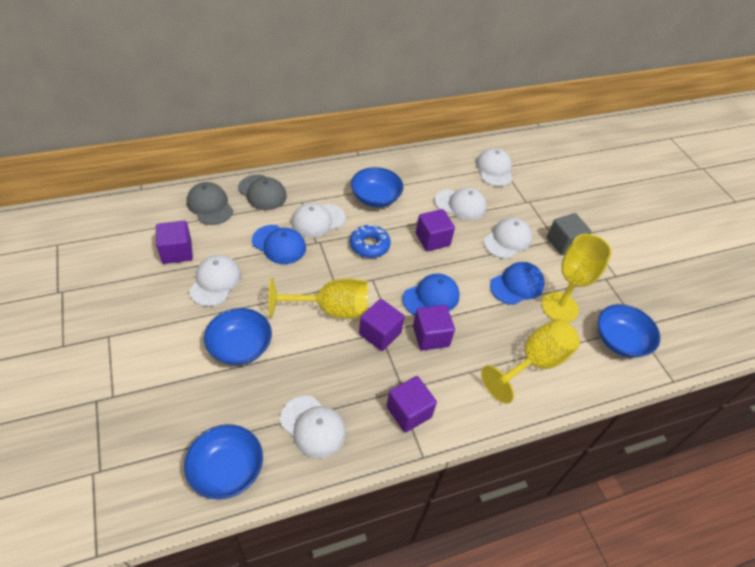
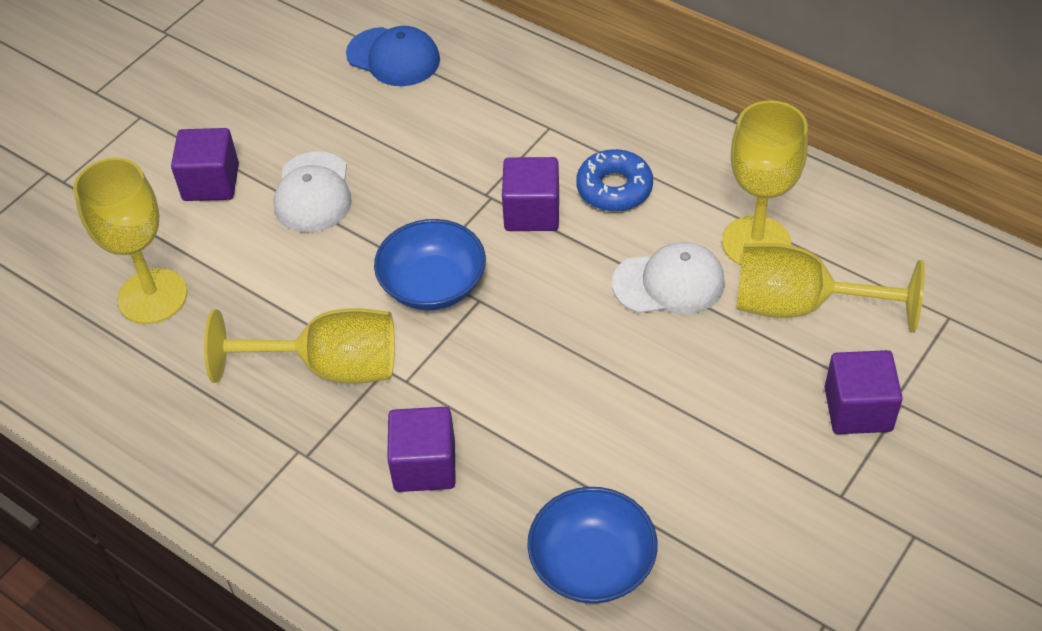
blue bowl: [184,424,263,499] [204,308,272,365] [351,167,404,207] [597,304,660,358] = 4 -> [374,219,486,310] [527,487,657,604] = 2
blue cap: [252,225,306,264] [402,273,460,315] [490,262,545,305] = 3 -> [346,26,440,86] = 1
grey cap: [187,182,233,225] [238,175,287,210] = 2 -> none = 0
grey cube: [547,213,591,255] = 1 -> none = 0
purple cube: [156,221,193,264] [359,299,404,351] [386,376,437,433] [413,305,455,351] [416,209,455,251] = 5 -> [171,128,239,201] [387,407,456,492] [502,157,559,231] [825,350,903,434] = 4
white cap: [189,255,241,307] [280,396,346,458] [292,203,346,237] [434,187,487,220] [476,148,512,187] [484,217,532,259] = 6 -> [274,151,352,233] [612,242,725,314] = 2
yellow goblet: [269,278,368,319] [481,319,580,404] [542,234,612,322] = 3 -> [73,157,187,324] [204,308,395,384] [722,100,808,266] [736,243,925,333] = 4

